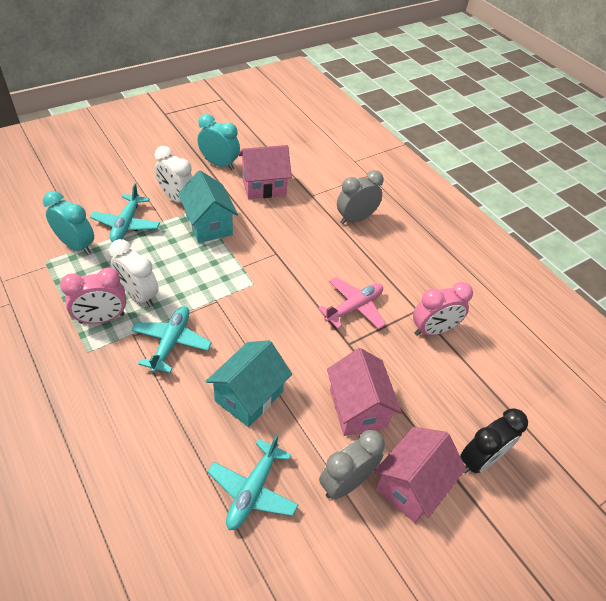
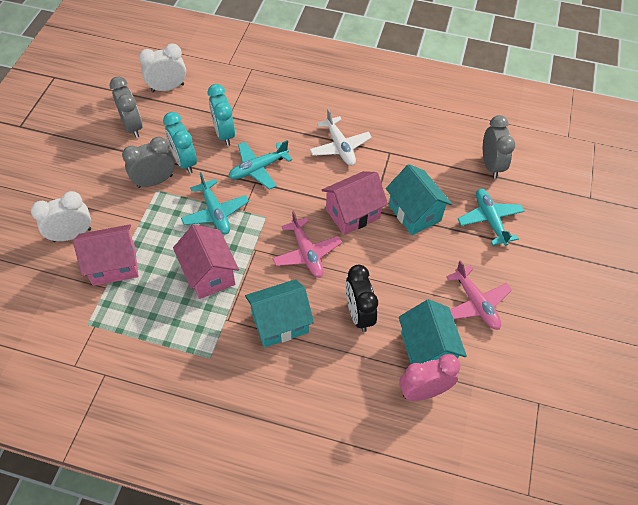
grey clock: [319,430,385,499] [337,170,384,224] = 2 -> [109,76,142,138] [122,137,175,188] [483,115,515,179] = 3
pink clock: [60,268,126,324] [413,282,473,336] = 2 -> [399,354,460,401] = 1
pink plane: [318,277,386,329] = 1 -> [272,211,342,278] [446,260,512,330] = 2
turquoise house: [178,170,238,243] [206,340,292,427] = 2 -> [245,279,314,348] [386,164,452,235] [399,299,467,364] = 3
white plane: none = 0 -> [310,108,372,166] = 1

